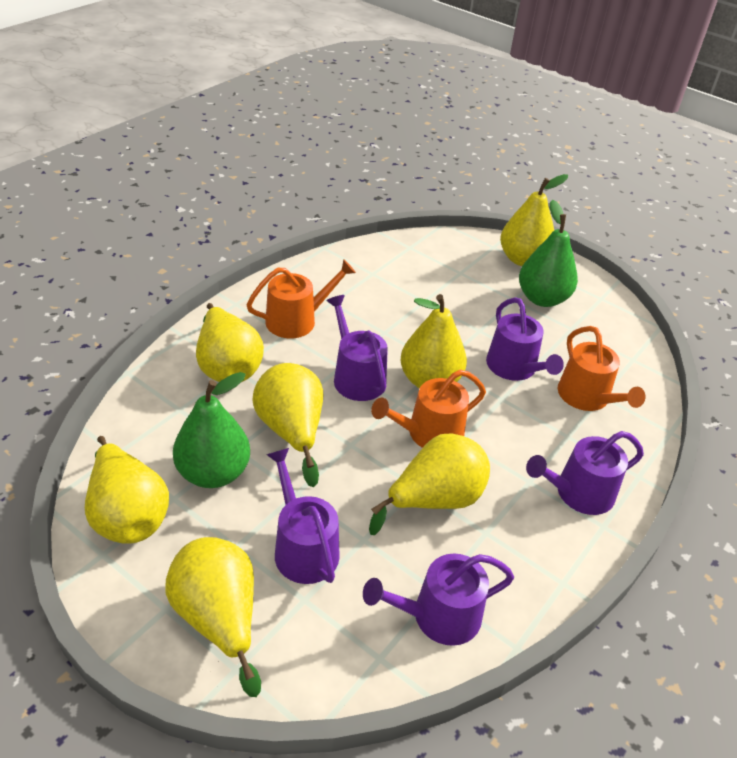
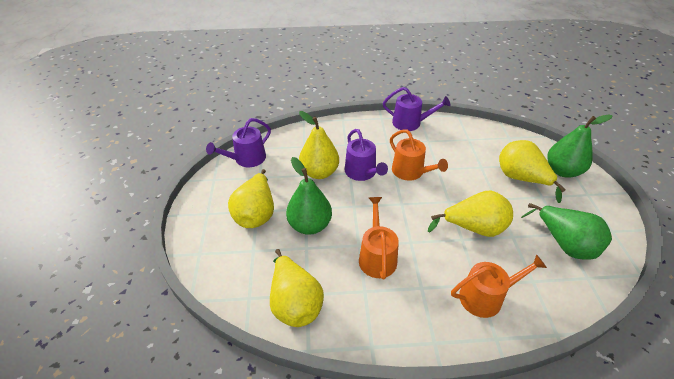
green pear: [173,372,250,488] [519,200,578,307] = 2 -> [286,157,332,235] [521,203,612,260] [547,115,612,178] = 3
purple watering can: [266,448,340,584] [326,295,388,401] [363,554,514,646] [486,297,564,381] [526,431,644,515] = 5 -> [206,118,271,167] [345,129,388,181] [383,87,450,131] = 3
yellow pear: [85,436,169,544] [165,537,261,697] [196,303,264,382] [252,363,323,487] [369,434,490,535] [400,294,467,388] [500,174,568,266] = 7 -> [228,169,274,228] [270,249,324,327] [299,111,339,179] [428,190,513,237] [499,140,566,203] = 5

